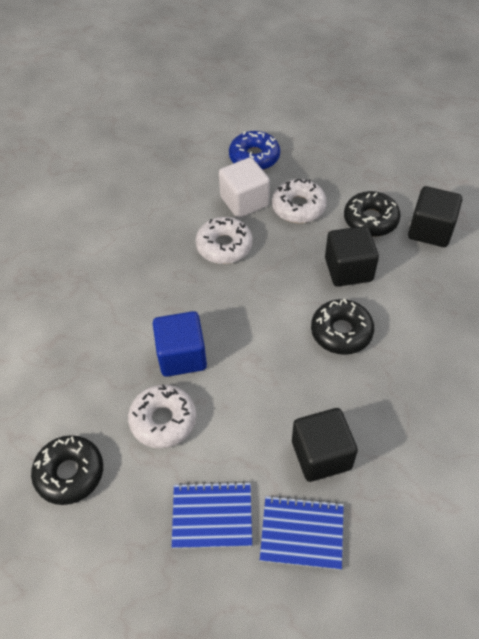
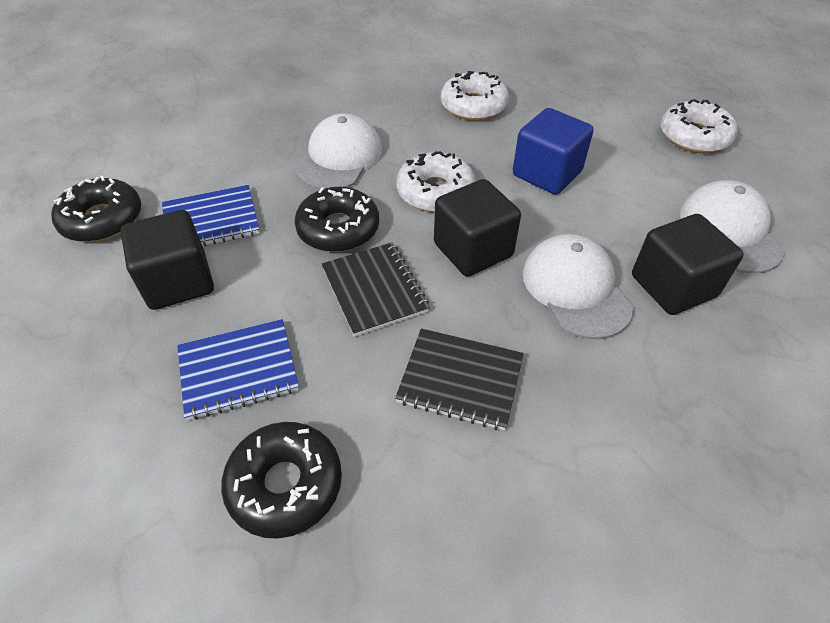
black notebook: none = 0 -> [321,243,430,337] [395,328,524,430] = 2
blue donut: [229,131,280,170] = 1 -> none = 0
white cap: none = 0 -> [295,113,382,190] [523,234,633,339] [680,180,784,273] = 3
white cube: [219,157,270,218] = 1 -> none = 0

